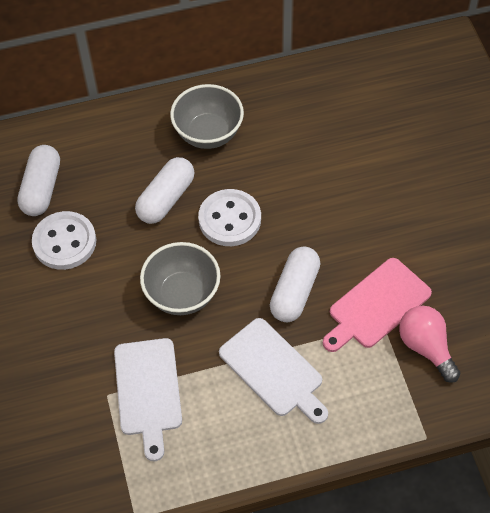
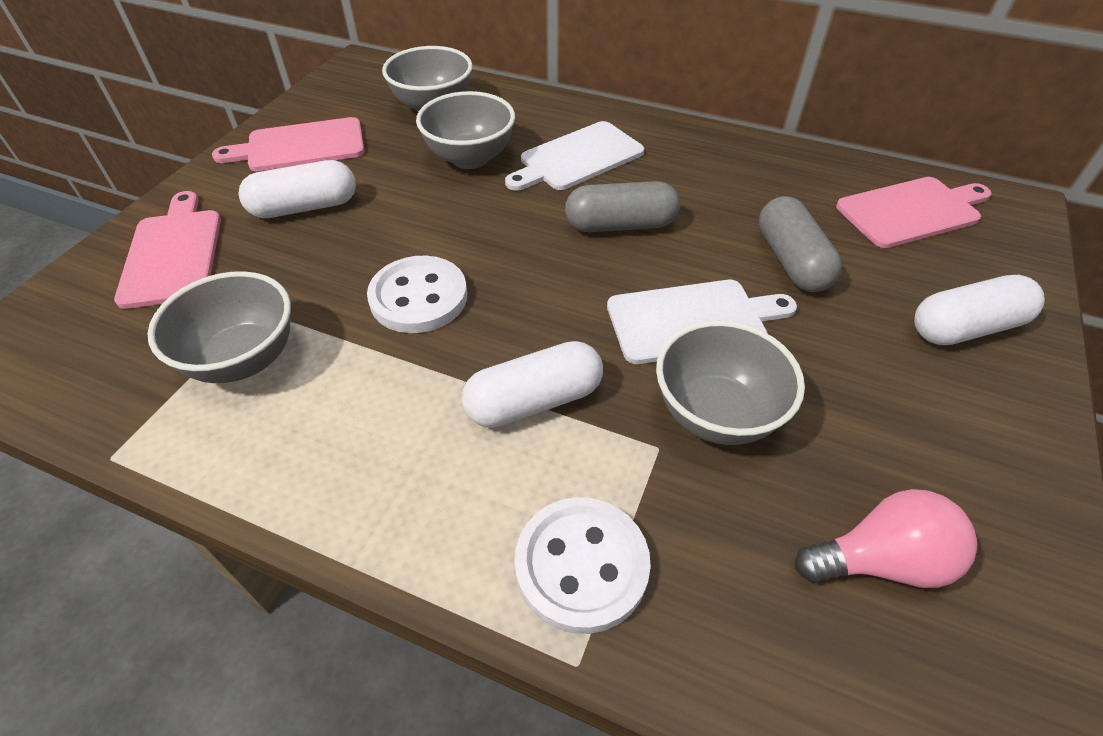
grey bowl: [140,242,220,315] [170,84,244,149] = 2 -> [147,271,291,383] [382,46,473,112] [416,91,515,169] [656,321,805,445] = 4
grey capsule: none = 0 -> [565,181,680,232] [759,196,842,292] = 2
pink cutting board: [323,258,432,352] = 1 -> [114,191,221,309] [212,117,364,171] [836,177,992,248] = 3

